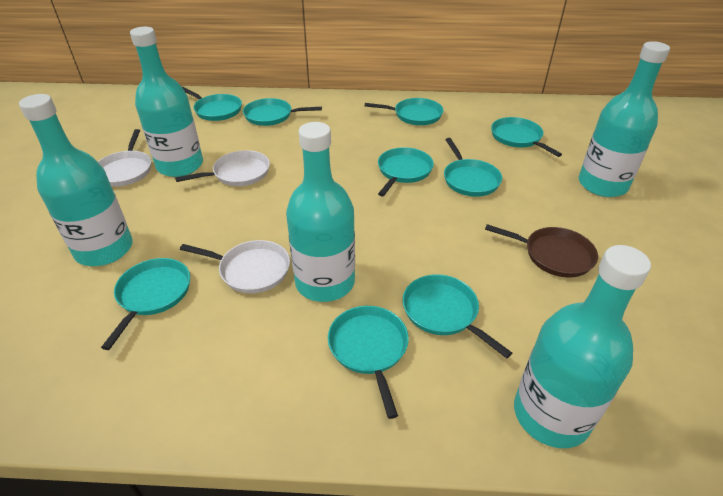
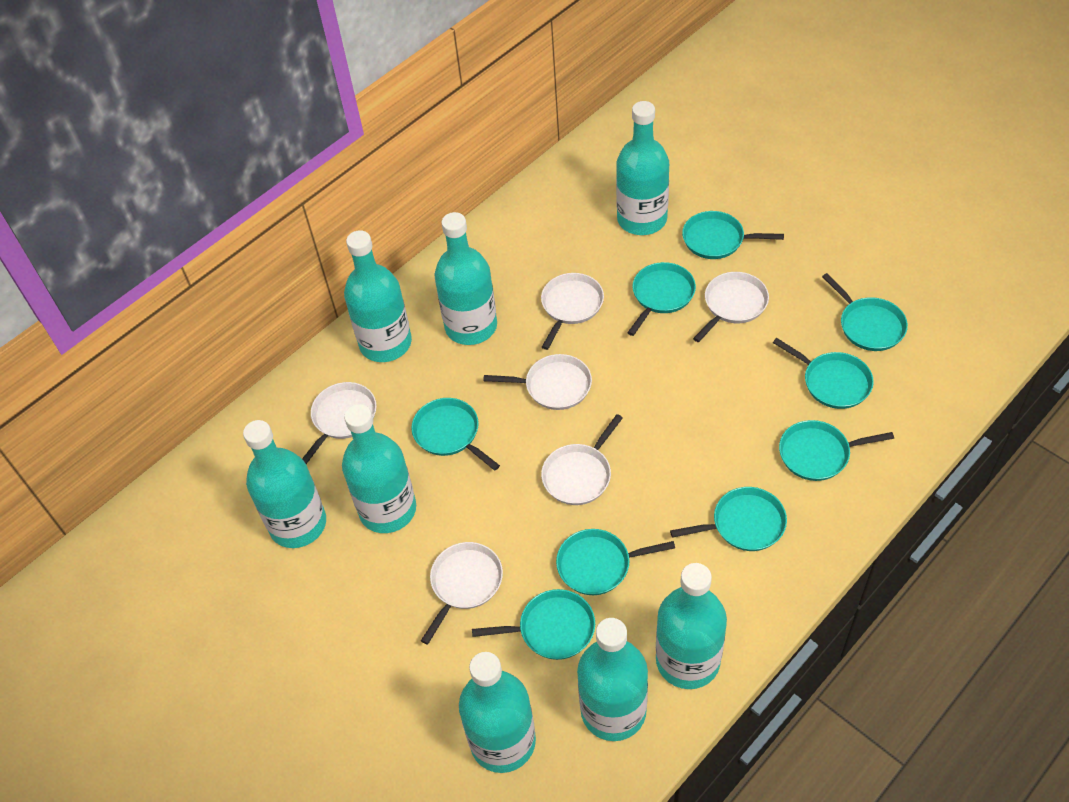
brown pan: [485,224,598,277] = 1 -> none = 0
turquoise bottle: [19,94,133,266] [130,27,203,177] [286,122,355,302] [514,245,651,448] [579,41,670,197] = 5 -> [243,420,326,548] [342,404,416,533] [344,230,412,362] [435,212,497,345] [459,652,536,773] [577,618,648,741] [616,101,669,235] [656,563,727,689] = 8
white pan: [98,129,151,187] [175,150,270,186] [180,240,290,293] = 3 -> [302,382,377,464] [421,542,503,645] [483,354,592,410] [541,273,604,350] [541,414,623,505] [693,272,769,342] = 6

